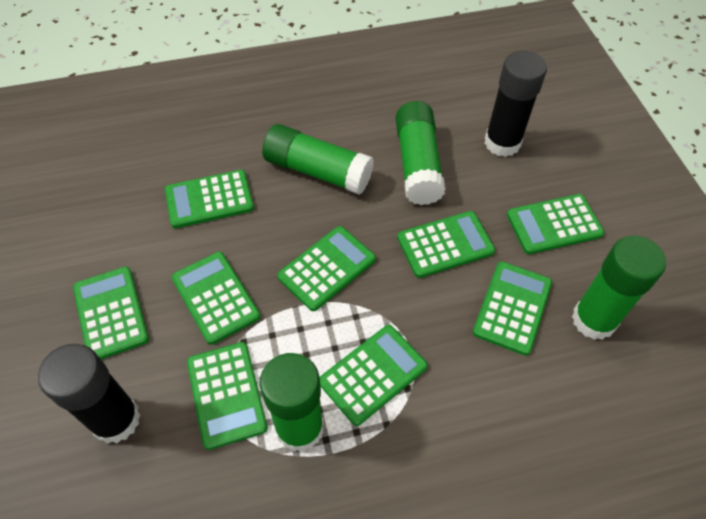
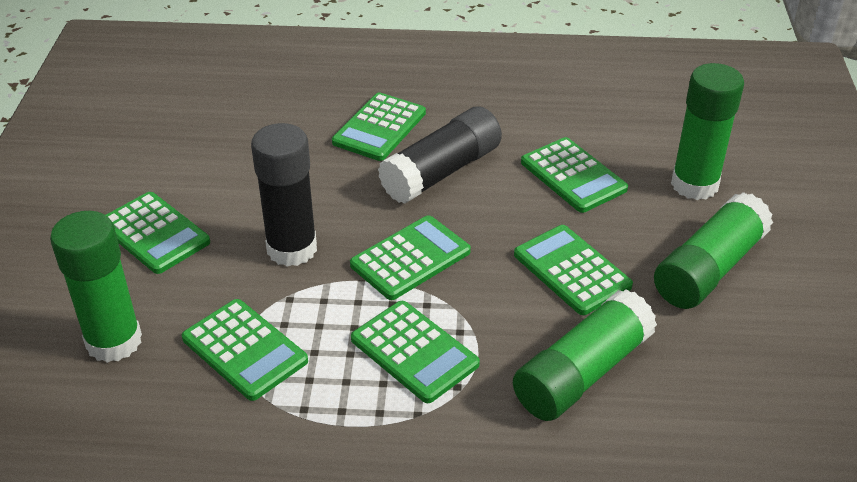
green calculator: [73,267,149,359] [165,170,254,228] [172,252,260,345] [187,342,268,450] [277,226,376,311] [320,325,428,426] [397,211,495,278] [473,261,552,356] [507,194,604,254] = 9 -> [106,192,210,274] [182,299,308,401] [332,92,426,161] [350,215,471,300] [351,301,480,403] [514,225,633,315] [521,137,628,213] = 7

